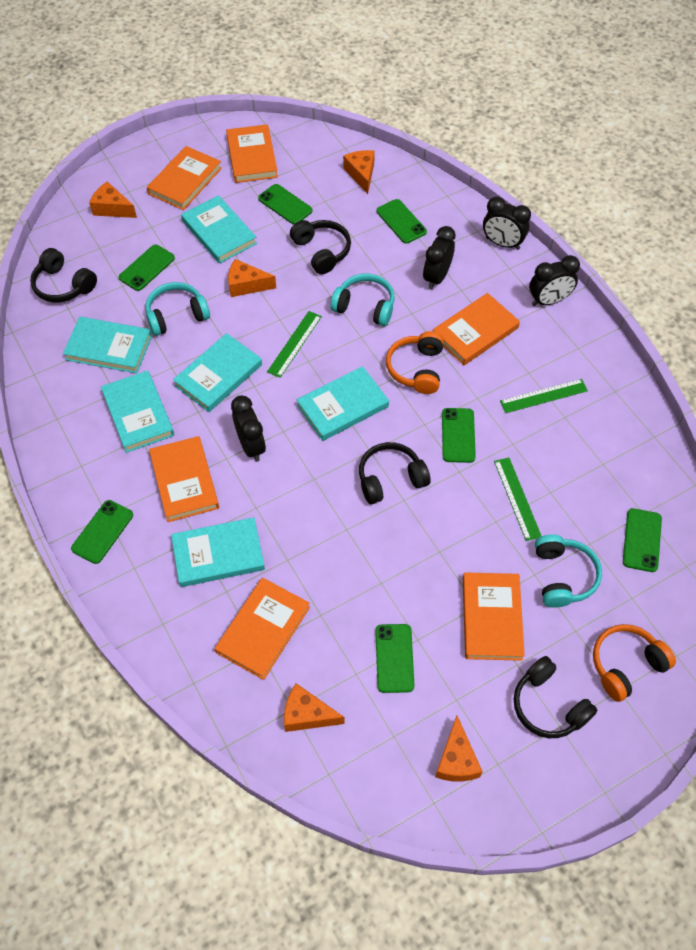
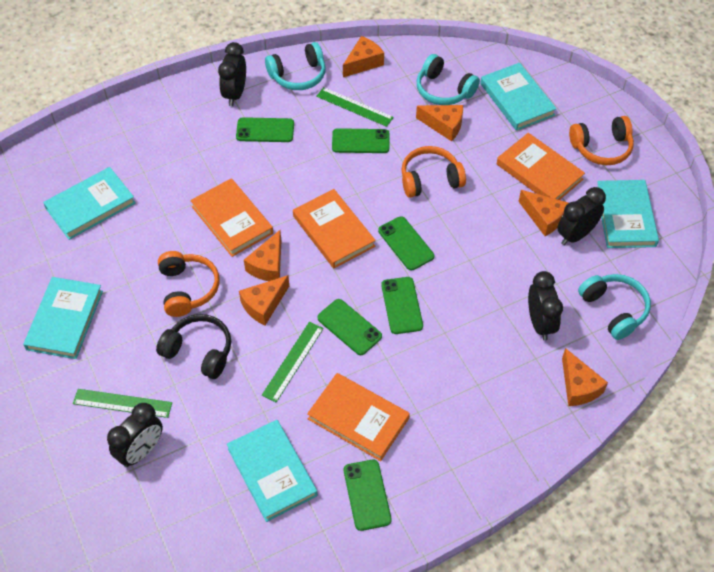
black headphones: [30,248,97,303] [290,220,351,274] [359,442,430,504] [514,656,598,738] = 4 -> [156,314,231,379] = 1
green phone: [71,500,133,564] [119,245,175,291] [258,184,313,225] [375,624,415,693] [377,199,427,244] [442,408,476,463] [623,508,662,572] = 7 -> [236,117,294,142] [317,299,382,355] [332,128,389,153] [344,460,392,531] [378,216,434,270] [381,277,423,334] = 6
orange book: [147,146,222,210] [149,436,219,522] [215,577,310,680] [226,124,278,183] [433,293,520,365] [463,572,525,661] = 6 -> [190,178,273,257] [293,189,376,268] [307,373,410,461] [497,133,585,200] = 4
orange cheese: [89,182,137,218] [228,259,276,297] [284,683,345,732] [343,150,375,194] [435,716,483,782] = 5 -> [239,275,289,325] [244,230,281,281] [343,36,384,77] [416,105,463,141] [518,190,568,236] [562,348,608,406] = 6
orange headphones: [386,331,444,394] [593,624,676,702] = 2 -> [158,251,219,317] [401,146,466,198] [569,116,634,165] = 3
turquoise book: [63,317,152,374] [101,370,174,453] [171,517,265,587] [173,333,262,412] [181,195,257,264] [297,366,389,441] = 6 -> [23,277,103,359] [43,167,135,240] [227,420,318,522] [480,63,557,131] [597,180,659,248] = 5

